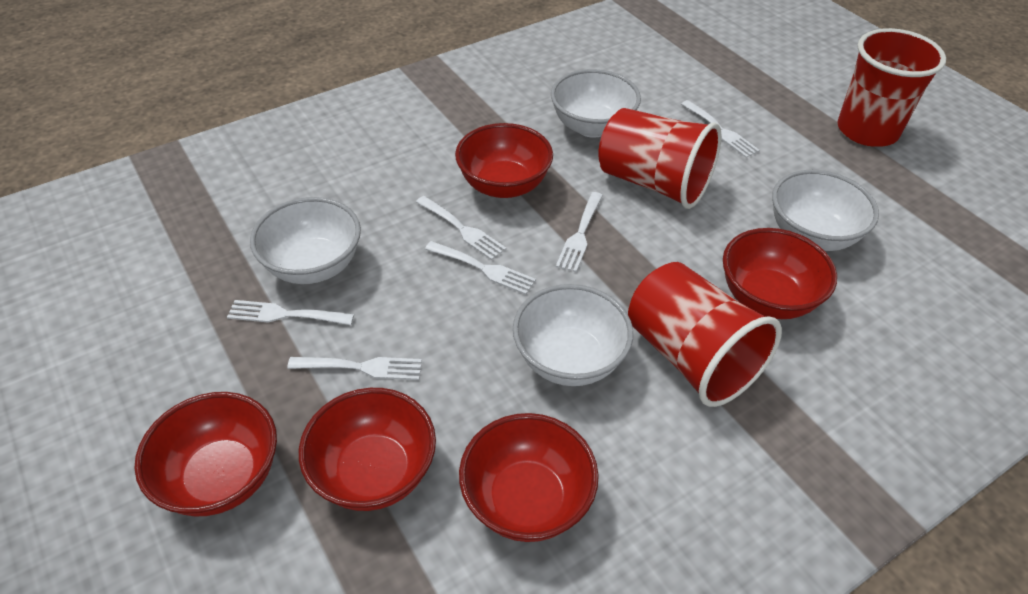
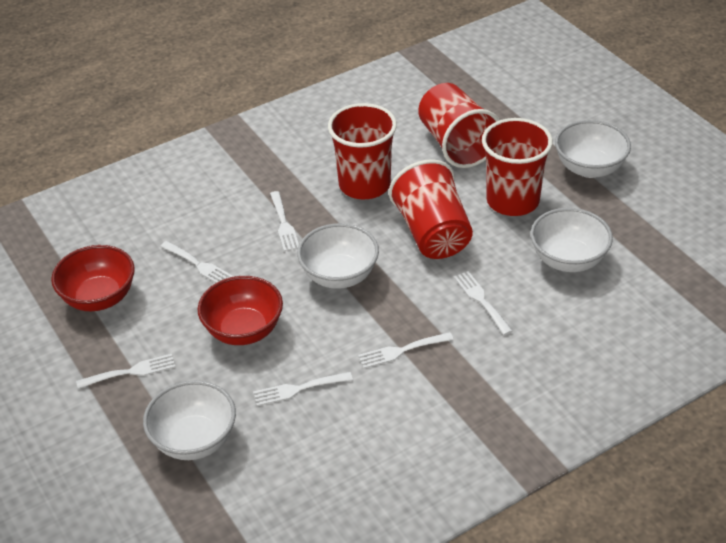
red bowl: [134,392,277,517] [299,388,436,511] [455,123,553,198] [459,413,599,542] [723,228,837,319] = 5 -> [51,245,135,311] [198,276,283,345] = 2
red cup: [598,108,721,209] [628,262,782,407] [838,28,946,147] = 3 -> [328,103,397,199] [389,159,473,259] [418,83,499,168] [482,118,553,216] = 4

